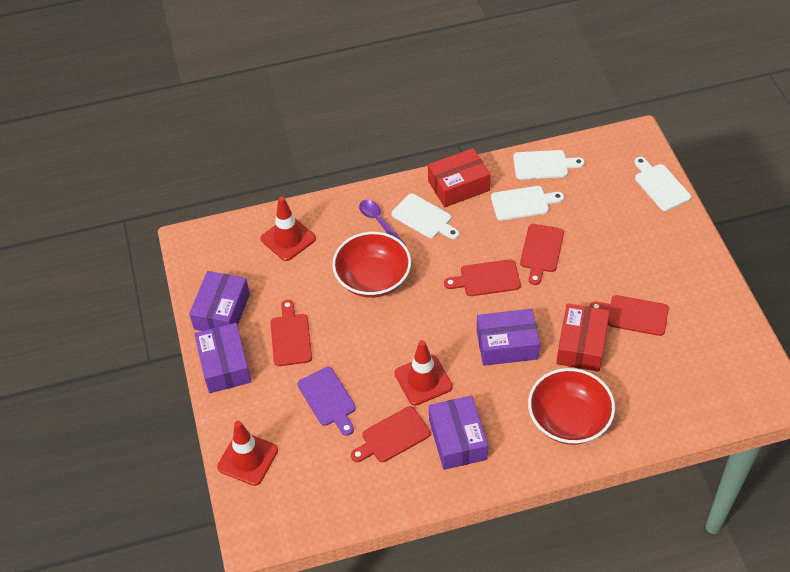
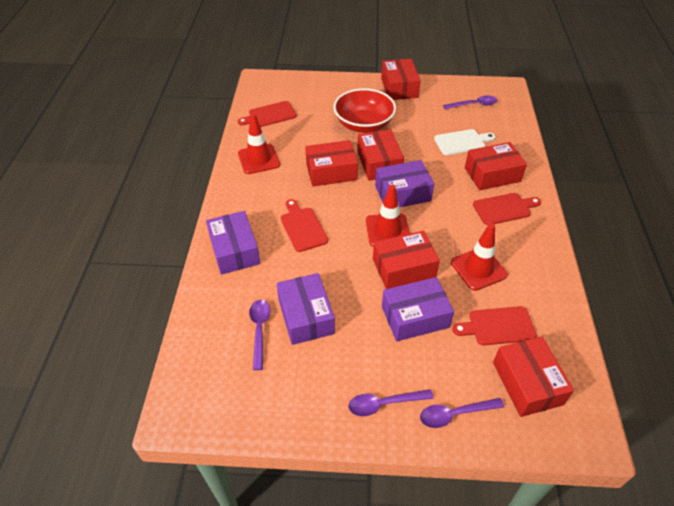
purple cutting board: [298,367,356,436] = 1 -> none = 0
purple spoon: [359,200,406,246] = 1 -> [249,300,270,370] [348,389,434,416] [420,398,504,428] [443,95,497,109] = 4
red bowl: [332,232,411,298] [528,368,615,445] = 2 -> [333,88,396,133] = 1
red box: [428,148,491,207] [556,303,610,372] = 2 -> [305,140,358,187] [357,129,404,181] [373,231,440,289] [381,59,421,100] [465,142,527,190] [493,336,574,417] = 6
red cutting board: [270,300,312,366] [351,406,431,462] [444,259,521,296] [520,224,564,285] [589,295,669,336] = 5 -> [238,101,297,127] [281,199,328,252] [452,306,537,345] [473,193,541,225] = 4
white cutting board: [391,193,459,239] [491,186,564,221] [513,150,585,180] [634,157,691,211] = 4 -> [434,129,496,155] = 1

